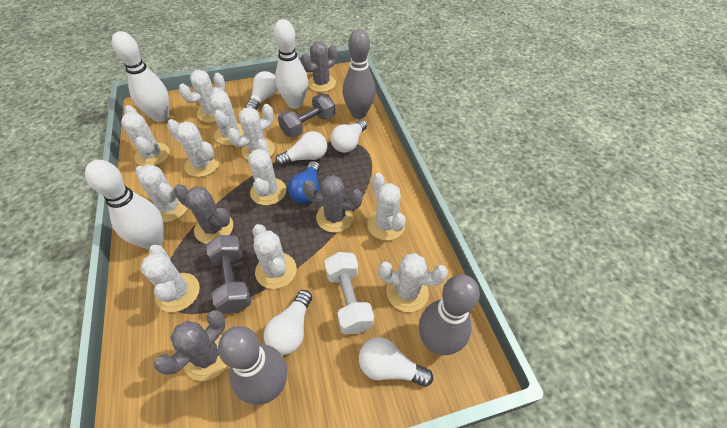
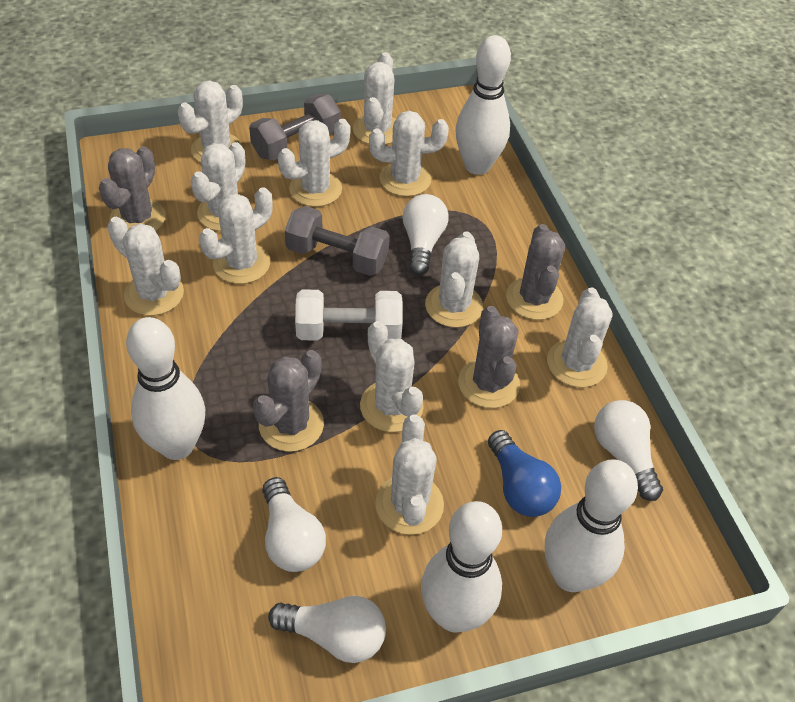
grey bowling pin: [218,326,287,405] [343,29,376,119] [419,275,480,355] = 3 -> none = 0
white bowling pin: [85,160,164,249] [112,31,169,122] [274,19,308,109] = 3 -> [126,317,205,460] [421,501,502,633] [455,35,511,175] [545,459,638,592] = 4
white light bulb: [246,71,278,110] [264,290,312,355] [275,131,327,166] [331,119,367,153] [359,337,433,387] = 5 -> [262,477,326,572] [268,596,386,663] [402,194,449,275] [594,400,663,501] = 4

